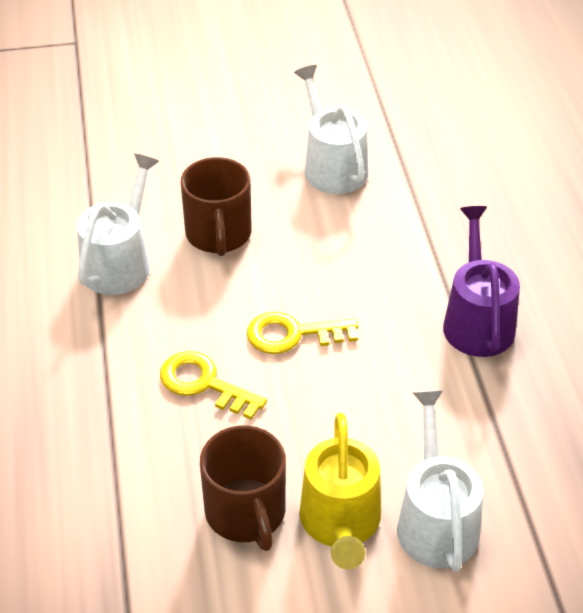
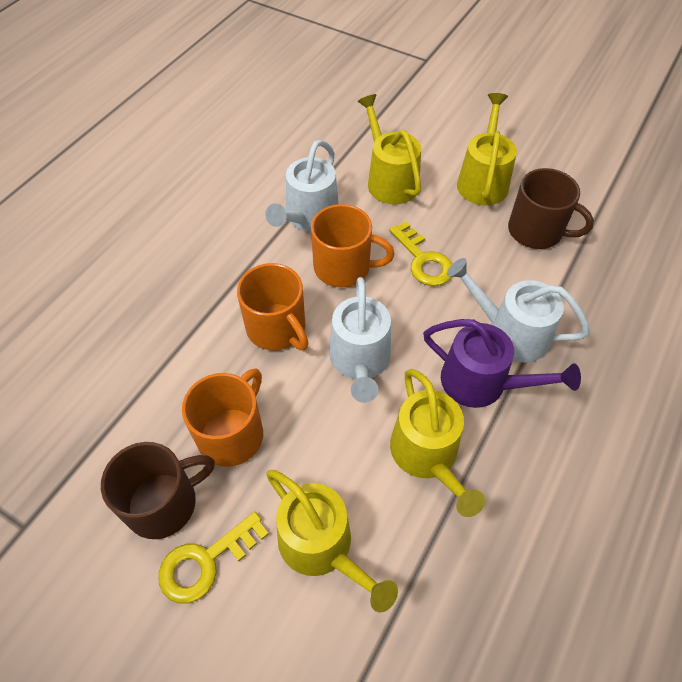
orange mug: none = 0 -> [182,369,263,467] [237,263,309,350] [311,204,395,288] = 3
yellow watering can: [299,413,381,570] = 1 -> [266,470,398,613] [358,94,421,204] [390,369,485,517] [457,93,517,205] = 4

